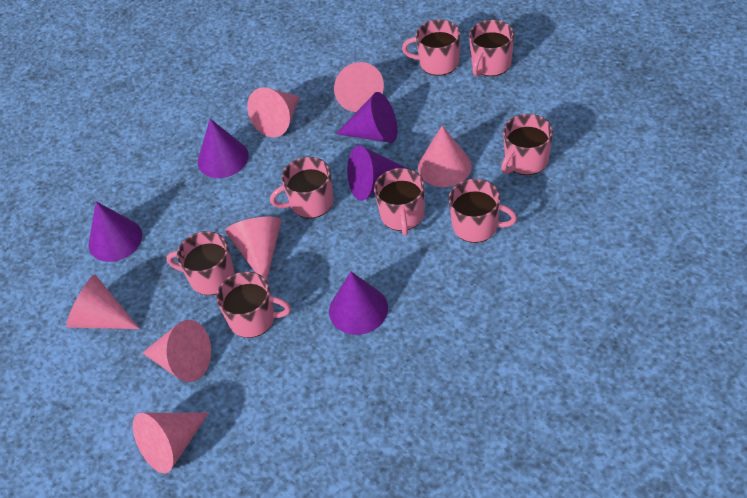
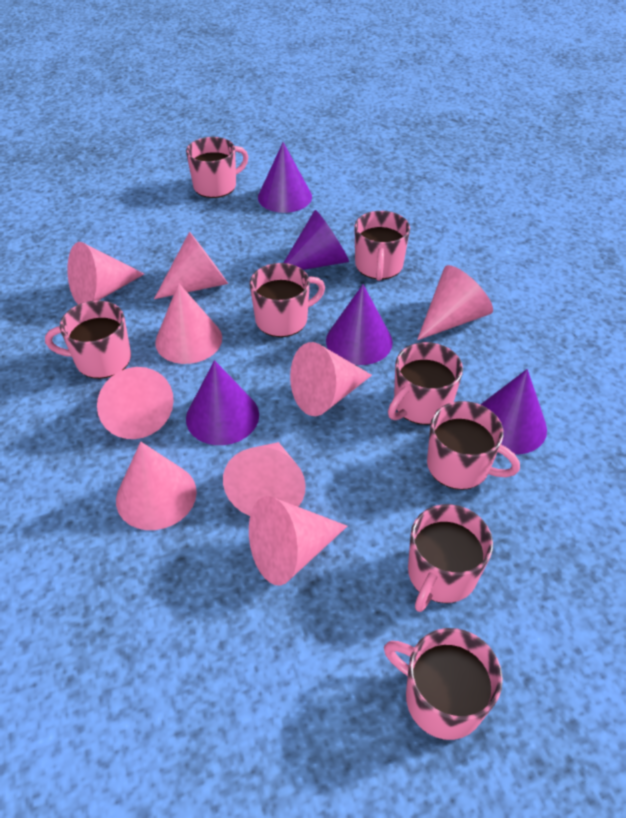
pink cone: [66,274,140,329] [133,412,209,474] [143,320,211,382] [225,217,281,281] [247,87,300,137] [334,62,384,112] [418,126,472,187] = 7 -> [67,242,144,305] [97,367,174,439] [116,442,197,530] [154,232,228,299] [155,283,222,364] [223,442,306,516] [249,496,347,586] [290,342,372,416] [417,265,493,340] = 9

